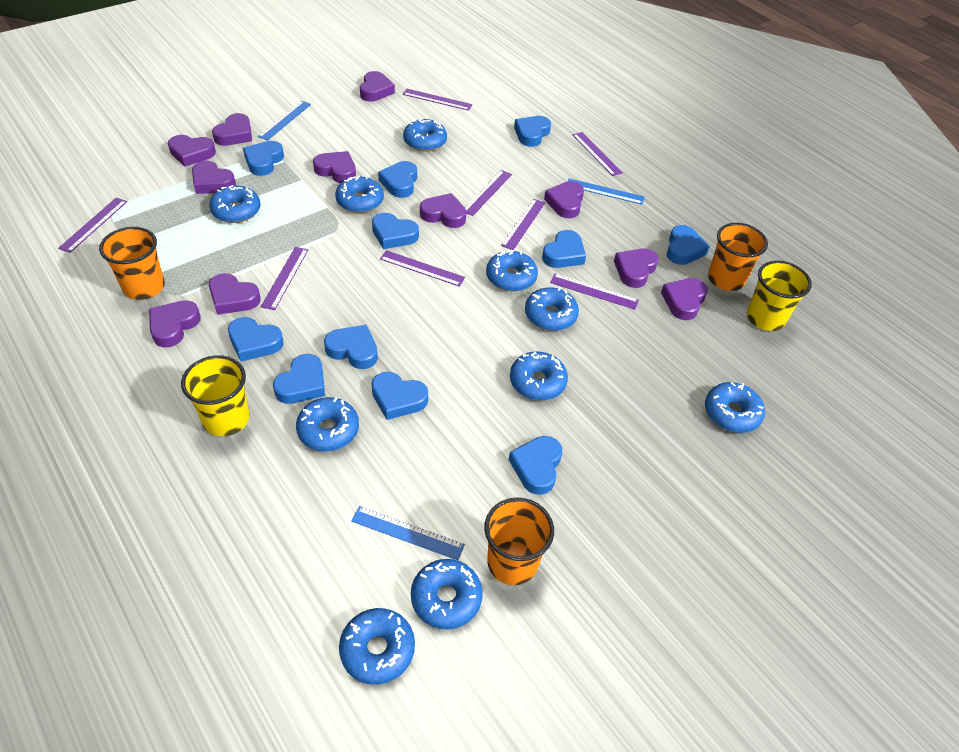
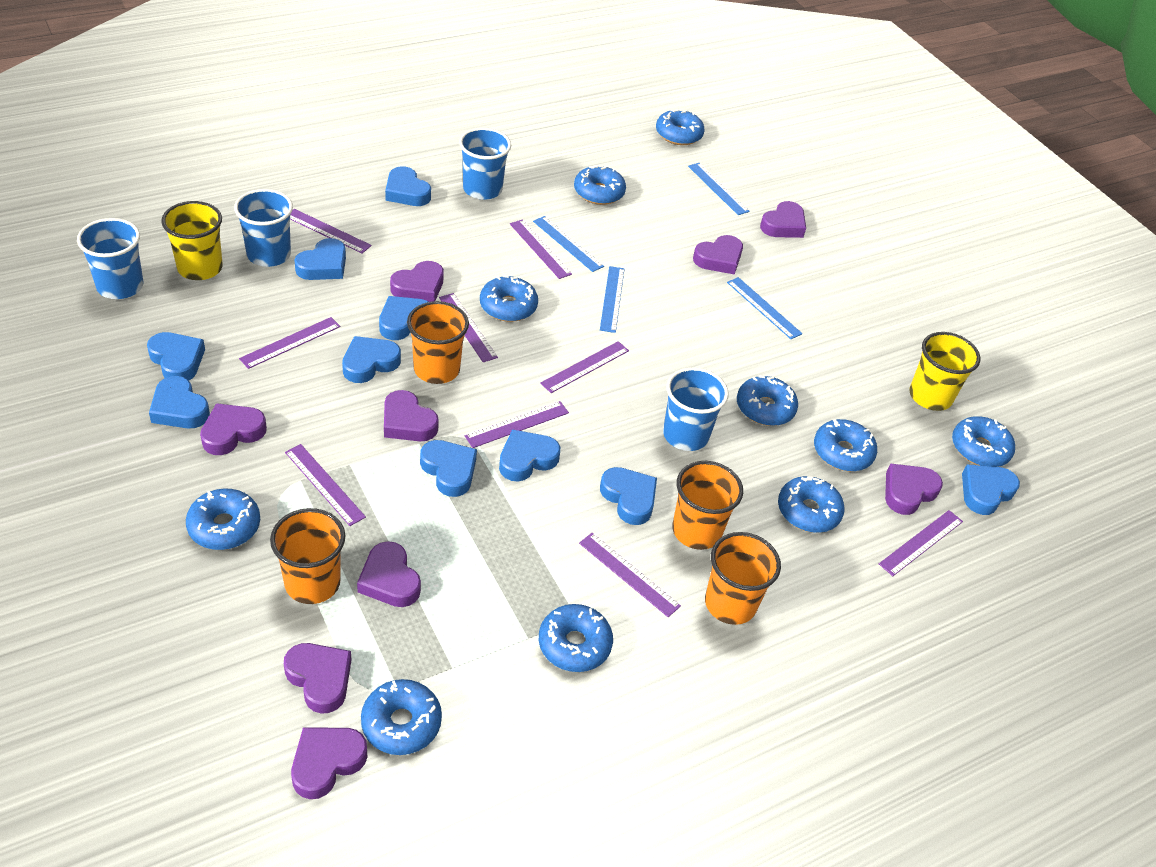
blue cup: none = 0 -> [77,218,143,299] [234,189,293,267] [459,128,511,200] [663,367,729,451] = 4
blue heart: [228,317,283,362] [243,141,284,176] [273,354,325,404] [324,325,378,369] [372,213,419,249] [372,372,428,420] [378,161,417,198] [509,436,562,495] [514,116,551,147] [542,230,586,268] [667,225,710,265] = 11 -> [147,332,205,380] [149,376,210,428] [294,238,346,280] [342,336,401,383] [379,296,428,340] [385,166,431,206] [420,440,477,497] [499,429,560,482] [600,467,657,525] [962,464,1020,515] = 10
blue ruler: [258,101,311,141] [351,506,465,560] [567,178,645,204] = 3 -> [533,216,604,272] [600,266,624,333] [688,163,750,215] [727,277,803,339] = 4
orange cup: [99,227,165,300] [484,498,554,585] [708,223,768,291] = 3 -> [270,508,345,604] [407,301,469,384] [673,461,743,550] [705,532,781,625] = 4
purple heart: [149,300,201,347] [168,135,216,166] [192,161,236,194] [209,273,261,315] [212,113,252,146] [313,151,356,183] [360,71,395,102] [420,193,466,228] [544,181,584,218] [614,248,659,288] [661,278,708,320] = 11 -> [200,403,267,455] [284,643,351,714] [291,727,367,799] [357,541,421,607] [384,390,439,441] [390,261,444,302] [693,235,743,275] [760,201,806,238] [885,463,943,515] = 9
purple ruler: [58,198,127,253] [261,247,308,310] [380,250,465,287] [403,89,473,111] [465,170,512,216] [501,199,545,250] [550,273,639,310] [573,132,623,176] = 8 -> [239,317,340,369] [285,444,366,526] [290,209,372,254] [439,293,498,362] [465,401,569,448] [510,219,572,279] [540,341,629,393] [579,533,681,617] [879,510,963,576] = 9

